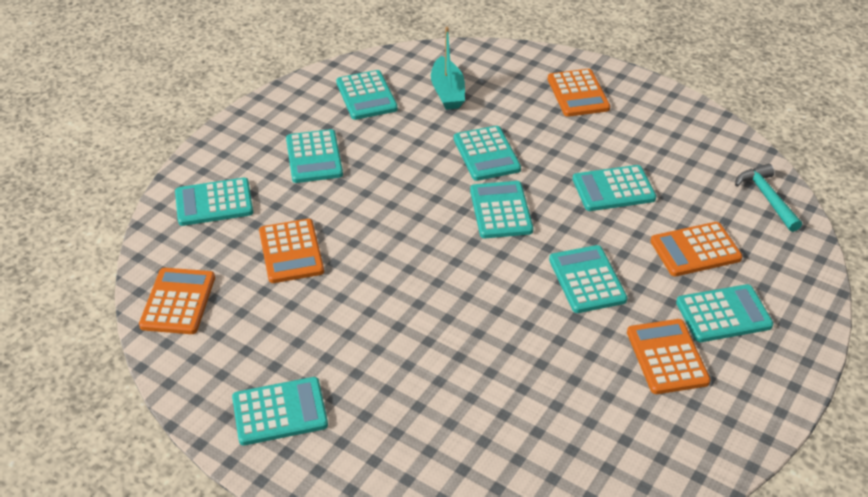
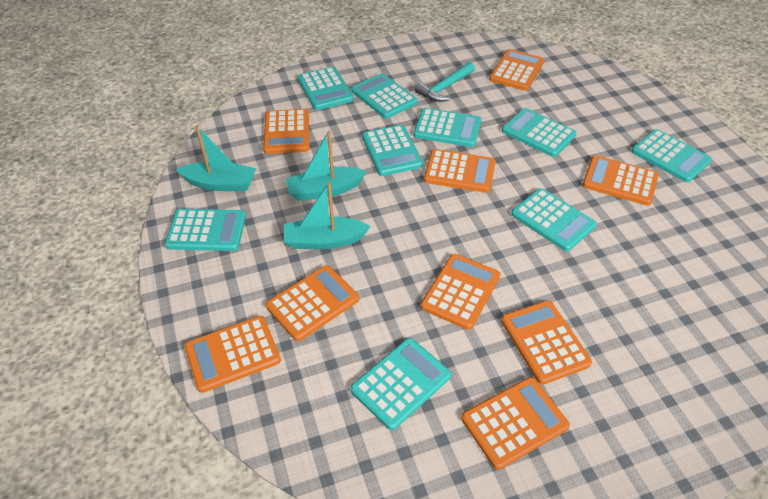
orange calculator: [139,268,215,334] [259,219,324,283] [548,69,610,117] [627,319,711,394] [650,222,743,276] = 5 -> [184,316,281,393] [263,109,309,154] [266,265,359,341] [420,254,500,330] [424,149,496,193] [461,377,570,470] [489,49,544,91] [501,300,592,385] [582,155,659,206] = 9
turquoise boat: [431,27,465,110] = 1 -> [176,125,256,191] [284,182,371,249] [286,131,366,201] = 3

